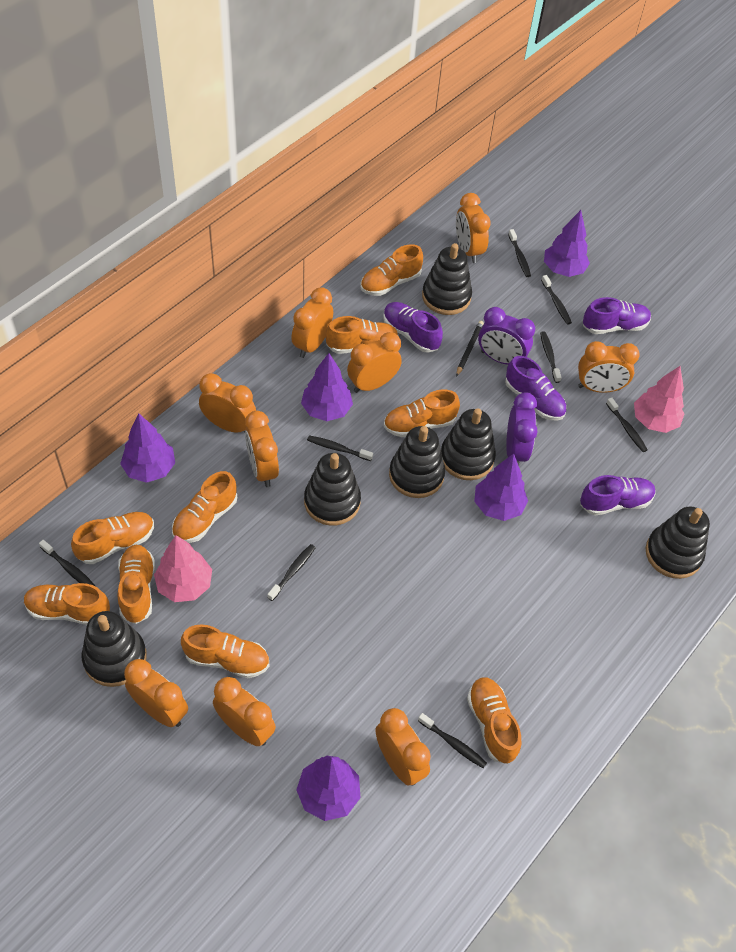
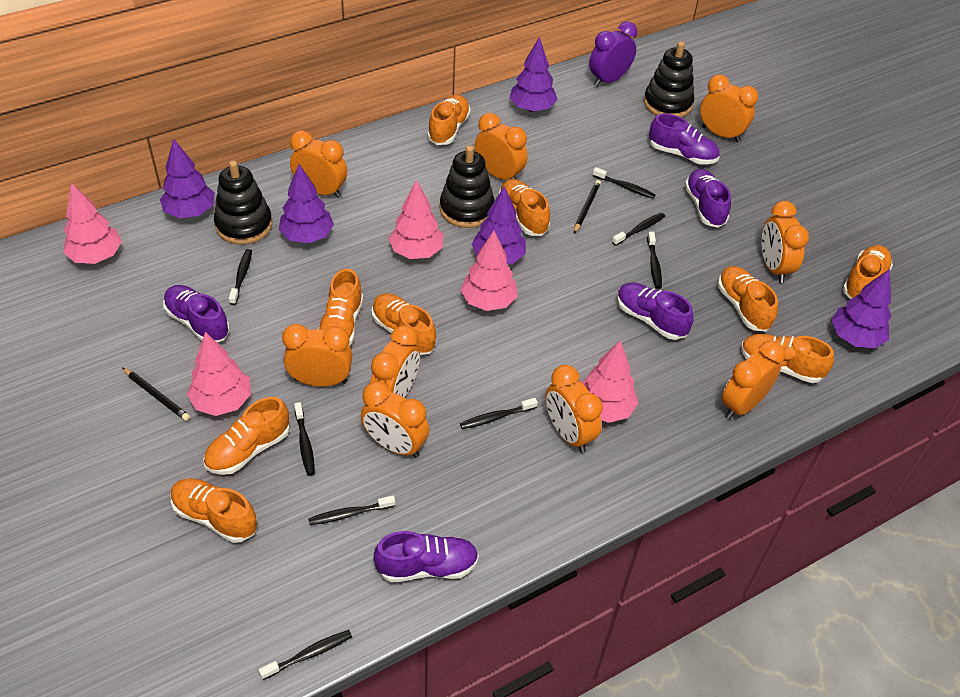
black pencil: [456,321,484,377] = 1 -> [123,368,190,421] [574,180,601,233] = 2
black stacking toy: [82,611,147,687] [304,453,361,526] [389,426,445,498] [422,243,472,315] [441,408,496,480] [646,506,710,579] = 6 -> [214,160,272,245] [440,145,495,228] [644,41,694,117] = 3
pink tree: [154,535,212,602] [634,366,685,433] = 2 -> [63,183,122,264] [187,332,251,416] [389,180,443,259] [461,231,518,311] [581,341,638,423] = 5
purple clock: [478,307,535,365] [506,392,537,466] = 2 -> [589,21,637,87] = 1
purple shoe: [383,302,443,353] [505,356,567,421] [580,475,656,516] [583,297,651,334] = 4 -> [163,285,230,342] [374,531,479,582] [617,283,694,340] [649,114,720,165] [685,169,731,228] = 5

